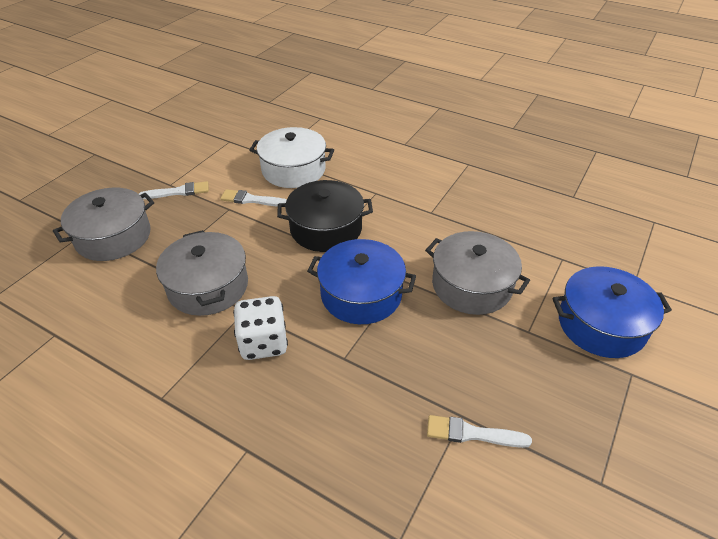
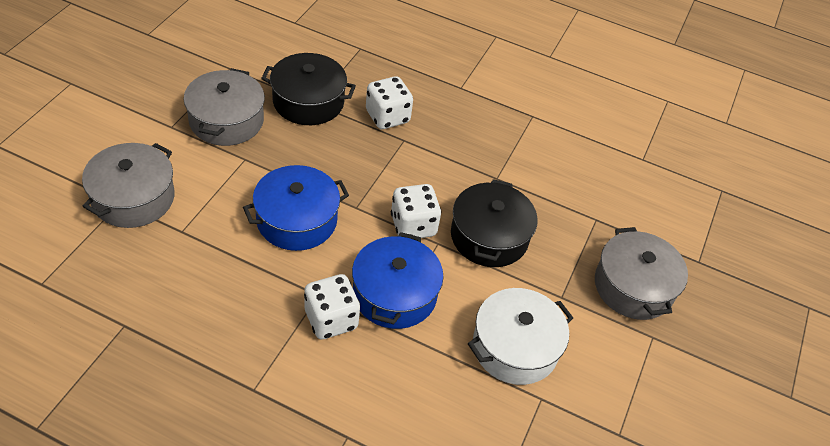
black pot: [277,180,373,252] = 1 -> [261,53,356,125] [451,179,538,267] = 2
white brush: [139,181,209,199] [220,189,287,207] [427,415,532,448] = 3 -> none = 0
white dice: [233,296,288,360] = 1 -> [304,274,360,339] [366,76,413,129] [391,184,441,238] = 3

